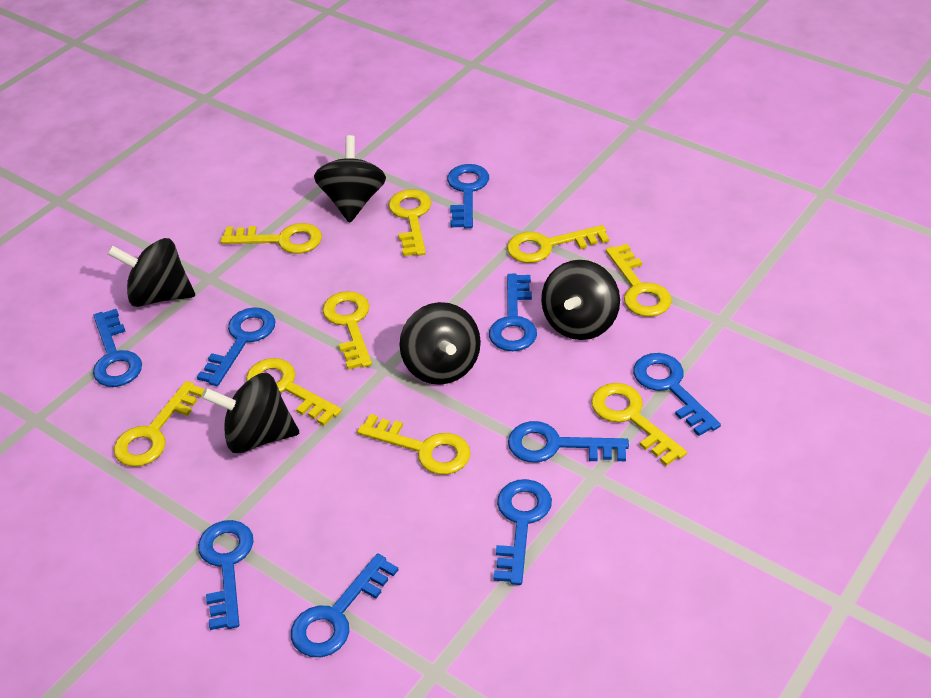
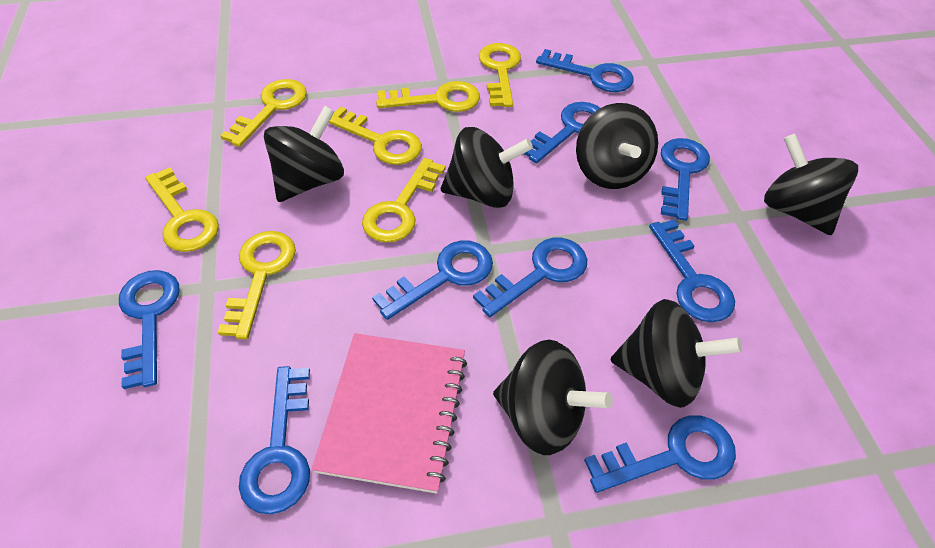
black spinning top: [108,238,195,307] [202,373,299,453] [314,135,386,223] [400,302,481,385] [541,260,620,340] = 5 -> [264,106,344,202] [441,127,533,208] [493,340,613,455] [576,103,658,189] [611,299,742,408] [764,134,858,235] = 6
pink notebook: none = 0 -> [312,333,467,494] = 1
yellow key: [114,381,205,467] [221,223,322,254] [246,358,342,426] [322,291,372,370] [357,414,471,475] [388,189,431,256] [507,225,609,263] [591,383,687,466] [606,244,672,317] = 9 -> [145,167,219,252] [218,231,296,339] [221,79,307,147] [329,107,422,165] [362,158,445,243] [376,81,480,112] [479,43,521,107] = 7

